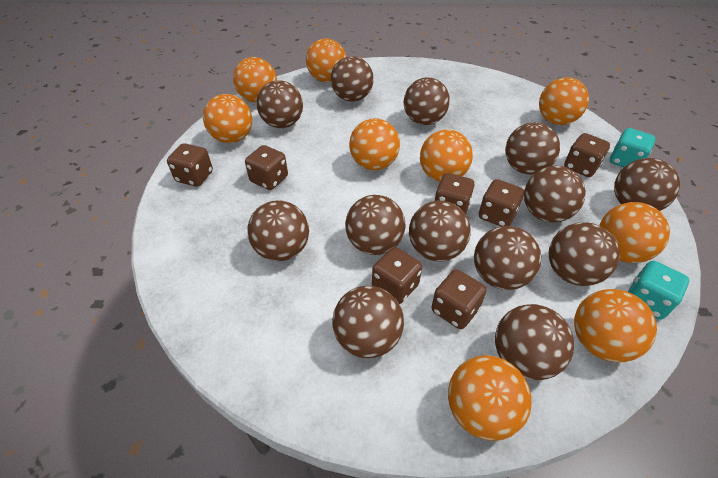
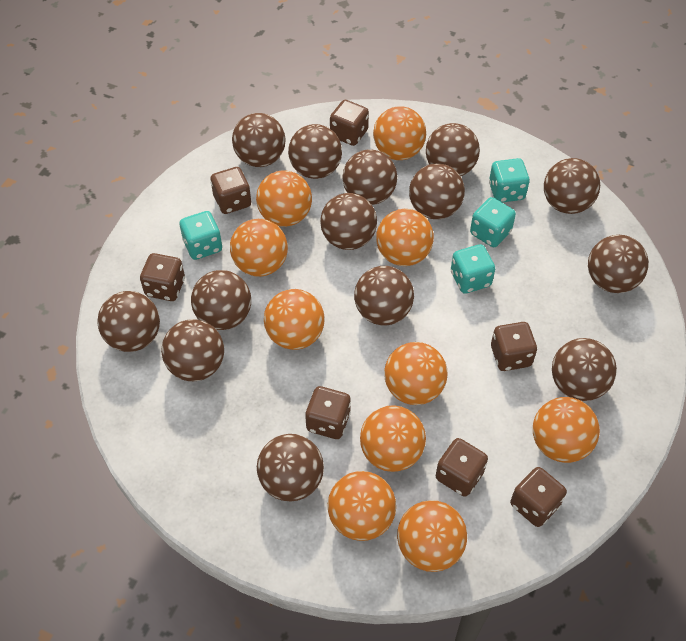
brown ball: [247,200,309,261] [256,80,303,128] [331,56,374,102] [332,285,404,358] [345,195,405,255] [404,77,450,125] [409,201,471,261] [474,226,541,290] [495,304,574,380] [505,122,560,175] [524,166,586,223] [549,222,620,286] [614,158,680,211] = 13 -> [97,291,160,352] [161,319,224,381] [191,270,251,330] [232,113,285,167] [257,434,324,501] [288,124,342,179] [320,193,377,250] [342,149,397,205] [354,266,414,325] [409,163,465,219] [426,123,480,176] [544,158,600,214] [552,338,617,401] [588,235,649,293] = 14
orange ball: [203,94,252,143] [233,57,277,103] [306,38,346,82] [349,118,400,170] [420,130,473,182] [448,355,532,441] [539,77,589,125] [574,289,657,362] [599,202,670,263] = 9 -> [230,219,288,277] [256,170,312,227] [264,289,325,350] [328,471,396,541] [360,405,426,472] [373,106,426,160] [376,209,434,266] [384,342,448,405] [397,500,467,572] [533,397,600,463] = 10
turquoise dice: [610,128,656,168] [628,261,689,320] = 2 -> [180,211,222,260] [451,244,495,294] [470,197,516,247] [489,158,530,202] = 4

